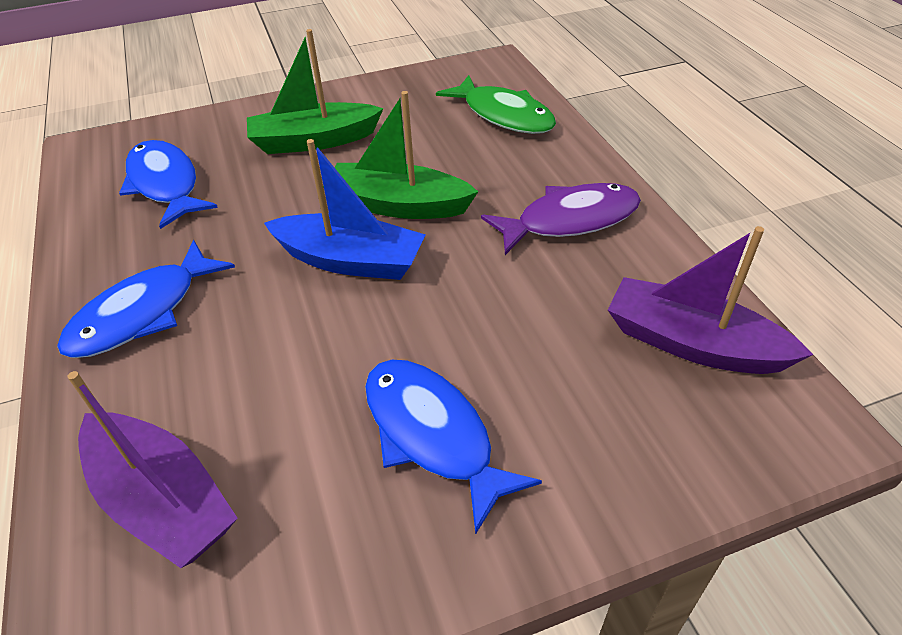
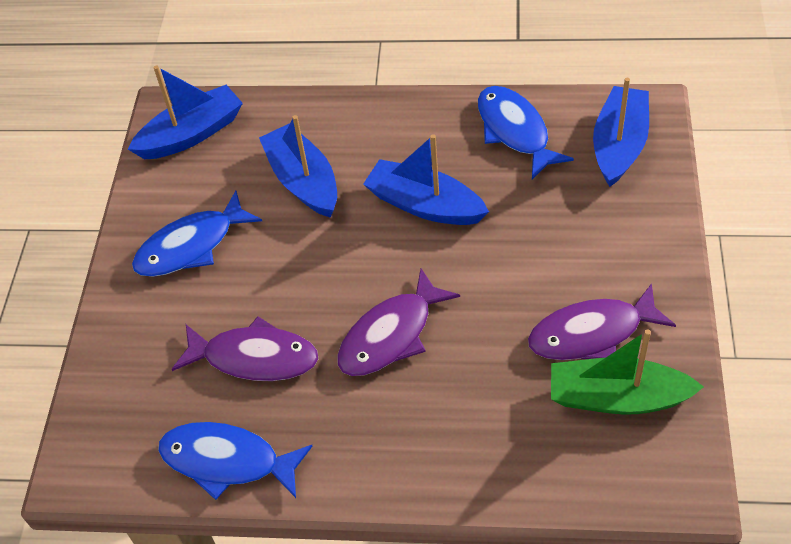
blue boat: [264,139,426,280] = 1 -> [128,65,243,159] [259,115,337,217] [363,134,489,225] [593,78,649,187] = 4
green boat: [247,29,384,154] [323,91,478,219] = 2 -> [551,329,704,415] = 1
green fish: [436,75,556,134] = 1 -> none = 0
purple boat: [67,371,238,568] [608,226,813,374] = 2 -> none = 0
purple fish: [481,183,641,255] = 1 -> [172,316,318,381] [337,268,460,376] [528,283,676,360] = 3

